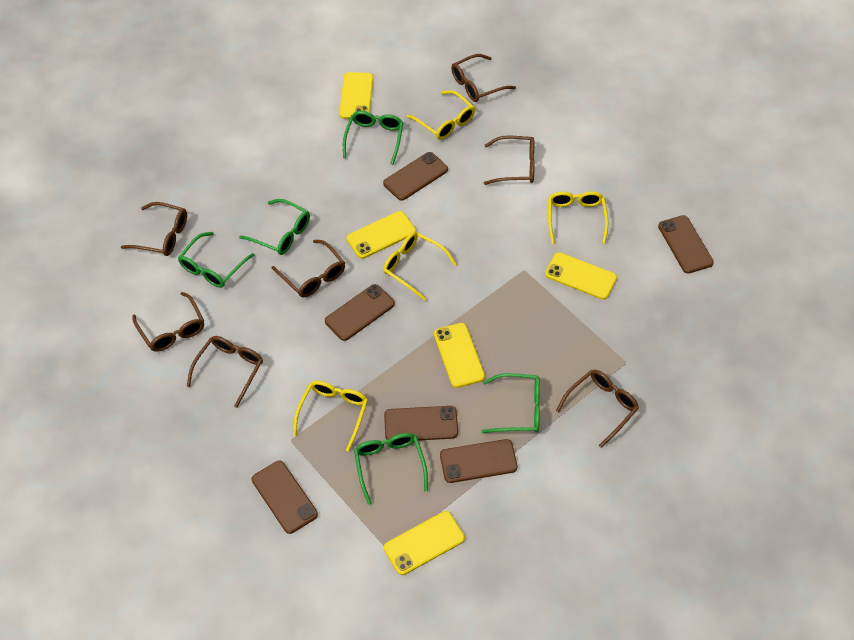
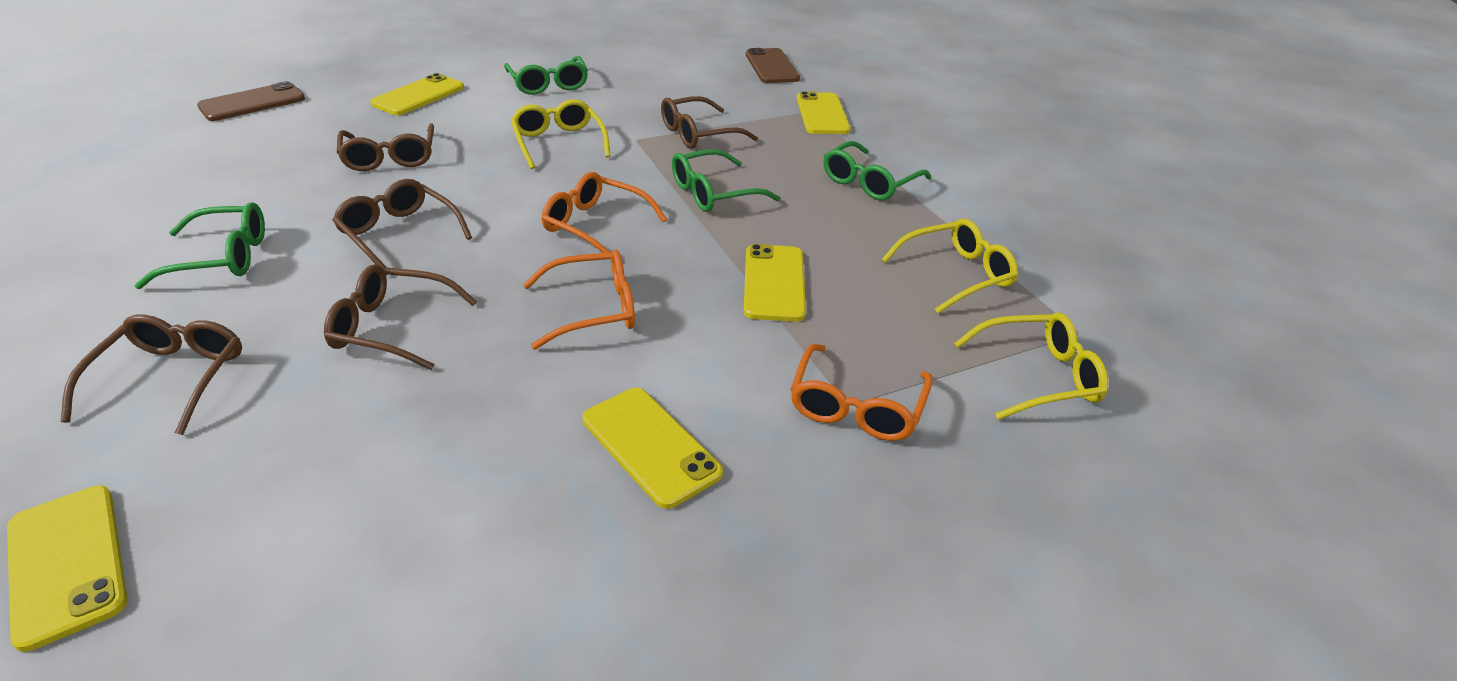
brown glasses: [121,202,187,256] [132,292,204,352] [187,336,263,408] [272,240,345,297] [451,54,516,102] [484,135,535,185] [556,370,639,448] = 7 -> [60,314,242,435] [324,264,477,370] [332,179,472,275] [337,124,434,171] [661,96,758,149] = 5
brown phone: [252,461,318,534] [325,284,395,341] [383,152,448,201] [384,406,458,441] [440,439,518,483] [658,215,714,274] = 6 -> [197,81,305,121] [746,48,800,83] = 2
green glasses: [178,232,254,288] [239,199,310,255] [343,111,404,165] [354,433,428,505] [481,373,540,433] = 5 -> [134,202,265,289] [504,56,588,95] [672,149,781,212] [823,141,931,200] = 4
orange glasses: none = 0 -> [523,249,635,350] [541,172,667,260] [791,344,933,441] = 3
yellow glasses: [293,381,368,452] [383,232,457,301] [406,90,475,140] [548,191,608,244] = 4 -> [510,99,610,169] [882,218,1018,313] [954,313,1108,420] = 3

